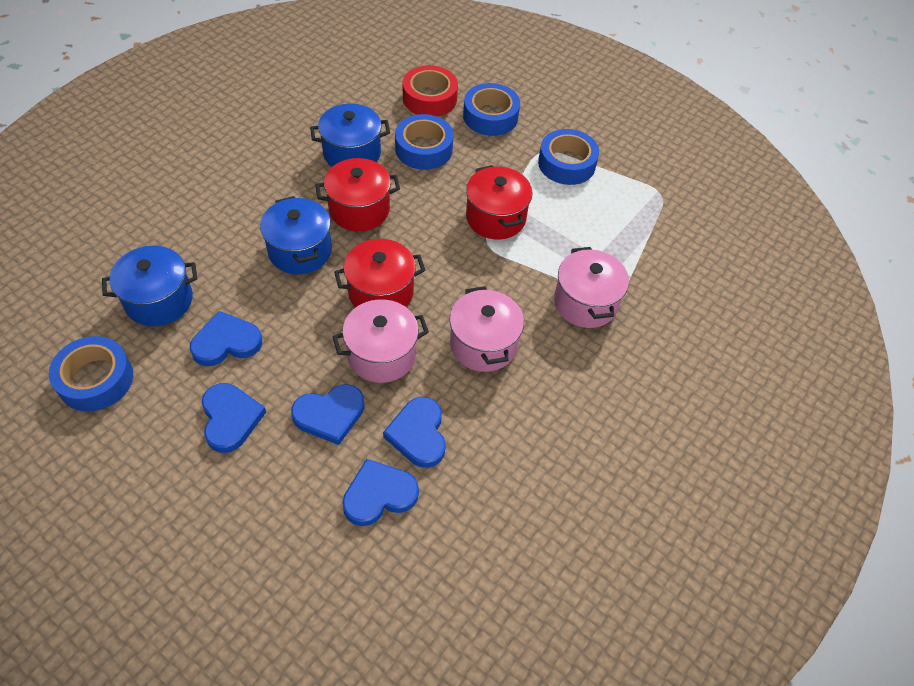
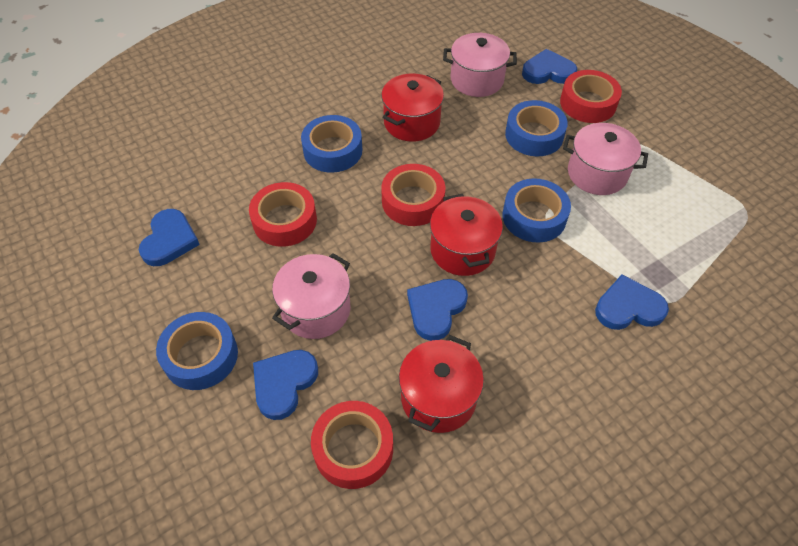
blue pot: [102,246,197,327] [260,196,332,274] [310,104,390,167] = 3 -> none = 0
red tape: [403,65,458,117] = 1 -> [249,182,317,247] [311,401,393,489] [381,164,446,226] [560,70,622,123] = 4

